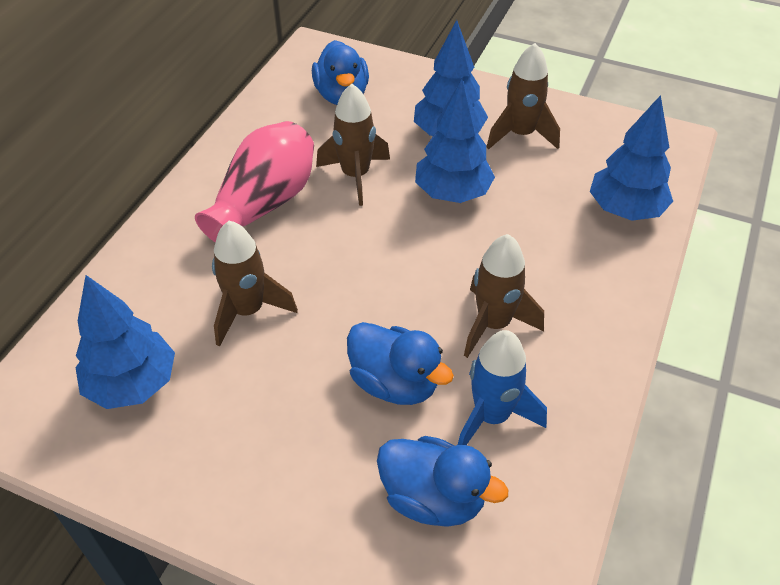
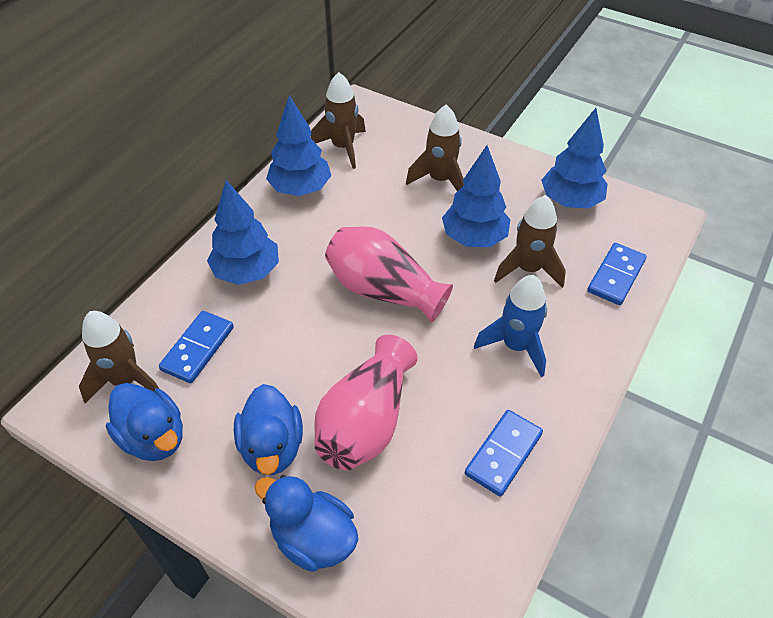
blue domino: none = 0 -> [159,311,234,383] [465,410,543,497] [587,243,647,305] = 3
pink vase: [195,121,314,242] = 1 -> [314,335,418,470] [325,226,453,322] = 2

